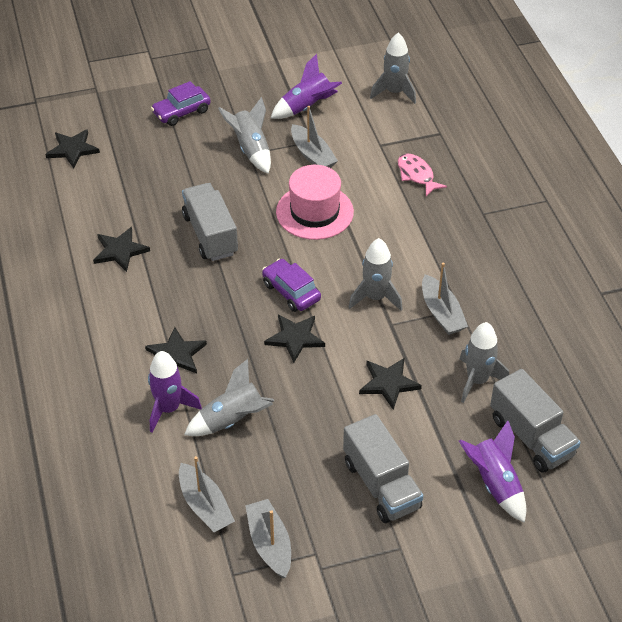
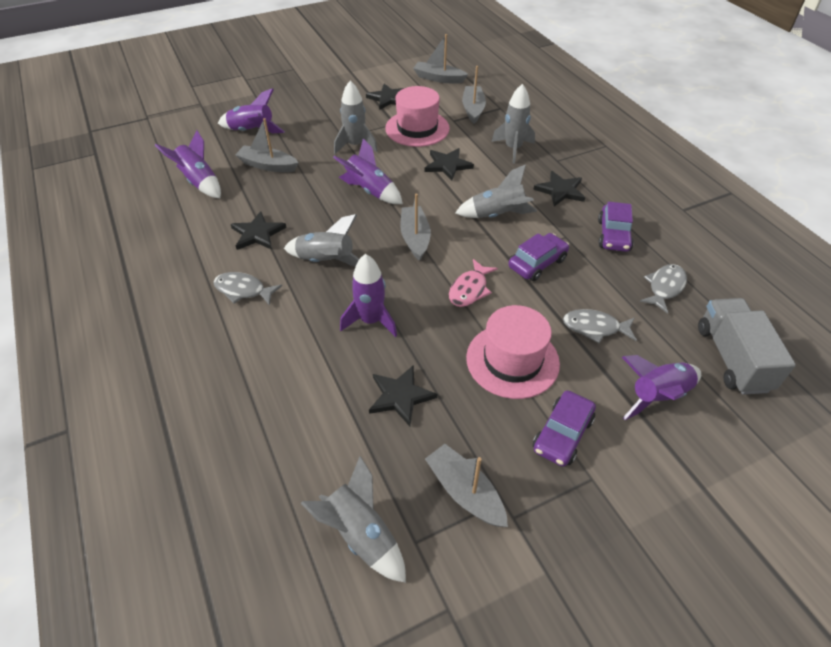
grey boat: [179,456,235,532] [245,499,291,578] [291,106,338,168] [422,262,468,335] = 4 -> [235,118,299,172] [400,194,431,261] [413,34,468,84] [425,444,508,527] [462,66,486,124] = 5
grey fish: none = 0 -> [213,272,282,306] [563,309,637,343] [640,264,687,314] = 3
grey truck: [182,183,238,261] [343,414,423,523] [490,369,581,473] = 3 -> [698,298,796,395] = 1
pink hat: [276,165,354,240] = 1 -> [385,86,450,147] [466,305,560,399] = 2
purple car: [151,81,211,126] [262,259,321,312] = 2 -> [508,233,569,281] [533,391,596,467] [598,202,634,252] = 3
purple rocket: [148,351,202,433] [271,54,342,119] [459,421,526,523] = 3 -> [155,130,221,198] [218,88,285,133] [333,139,403,204] [340,254,397,337] [622,355,701,420] = 5

